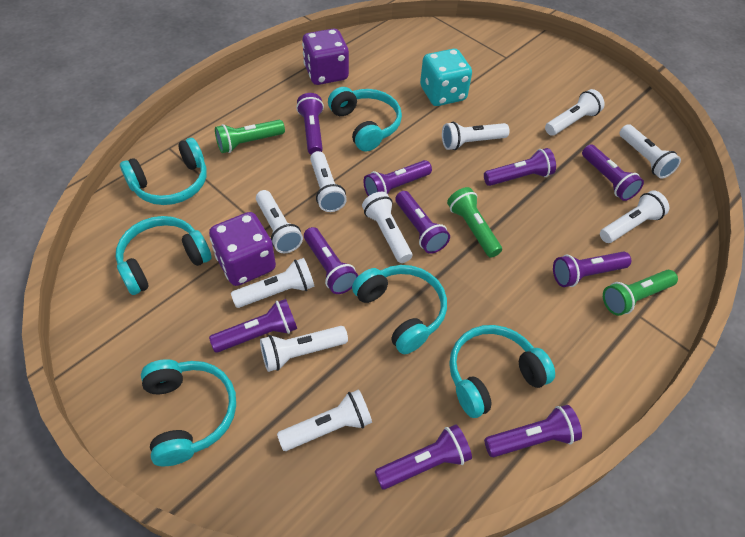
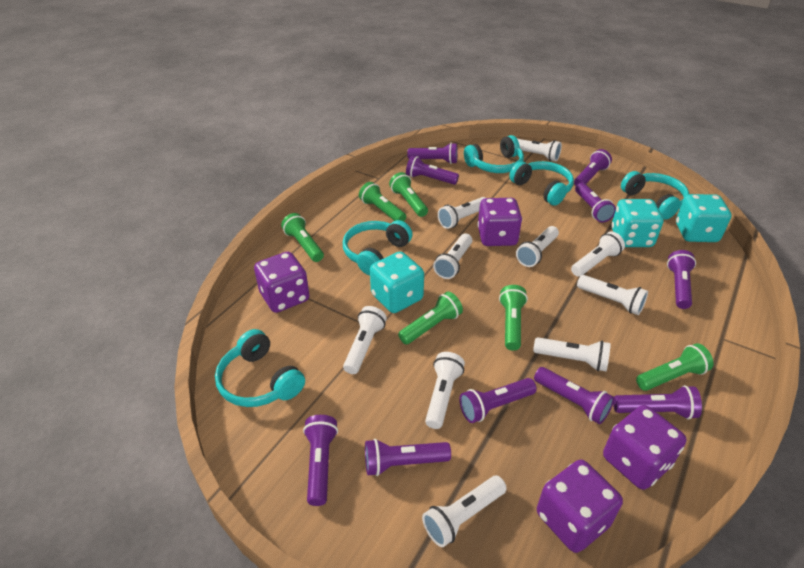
green flashlight: [215,120,285,153] [447,187,502,258] [603,270,678,316] = 3 -> [281,213,324,262] [359,182,406,222] [389,172,428,217] [398,292,463,345] [499,285,528,351] [636,343,714,391] = 6
purple dice: [209,212,276,286] [302,29,349,85] = 2 -> [254,252,310,313] [477,198,522,246] [537,460,623,553] [603,405,686,490] = 4
turquoise dice: [420,49,472,106] = 1 -> [370,252,424,313] [611,199,664,247] [676,194,732,242] = 3
turquoise headphones: [116,216,212,295] [120,138,207,205] [141,359,236,466] [328,87,402,152] [352,265,447,354] [449,325,555,418] = 6 -> [215,329,305,407] [343,220,413,275] [464,135,524,173] [509,161,574,206] [621,171,689,220] = 5

